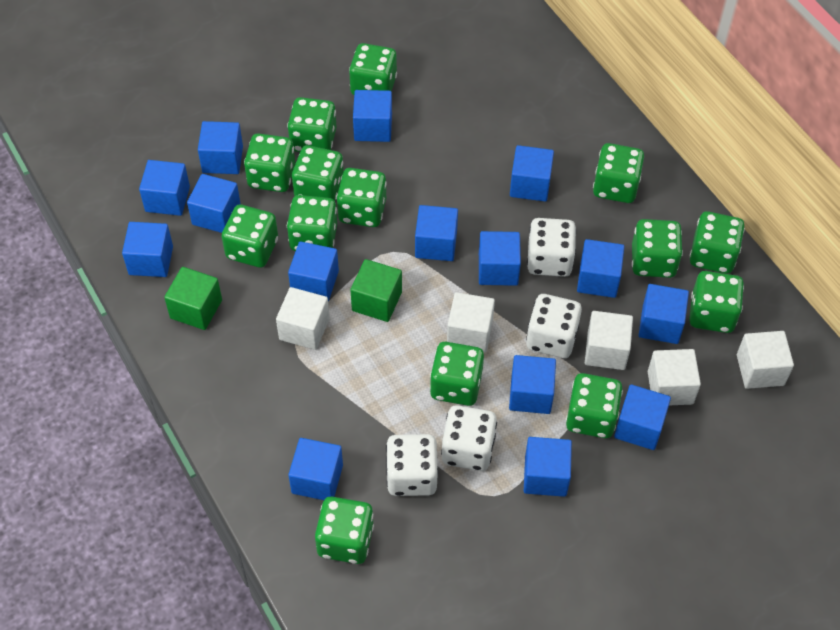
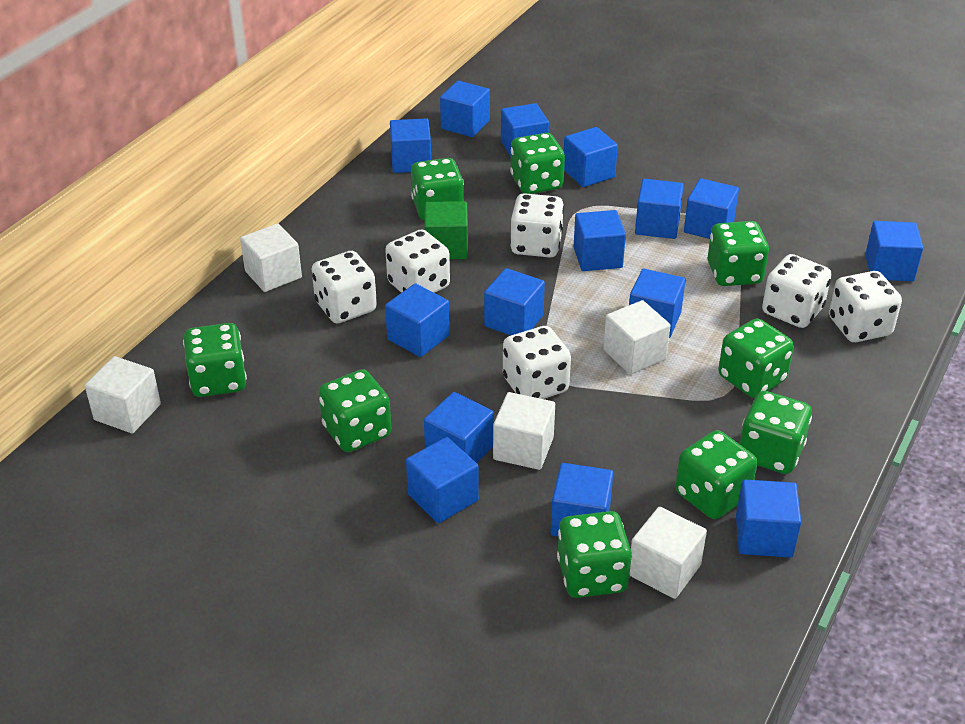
green cube: [164,267,222,330] [351,259,402,322] = 2 -> [424,201,468,259] = 1
green dice: [222,205,278,268] [244,133,295,192] [287,97,336,152] [287,195,337,251] [292,145,344,201] [315,497,374,564] [336,168,387,227] [349,43,397,95] [430,342,484,406] [566,373,623,438] [593,143,644,203] [632,219,683,278] [689,271,744,333] [690,211,745,274] = 14 -> [183,323,247,397] [319,369,392,452] [411,158,464,220] [510,133,565,194] [557,511,632,598] [675,430,757,519] [708,221,769,286] [718,318,794,398] [740,391,812,474] = 9
white dice: [386,434,438,496] [441,405,497,471] [526,294,582,358] [527,218,576,277] = 4 -> [312,251,377,323] [385,229,450,293] [503,326,571,399] [510,193,564,257] [762,254,832,328] [829,271,902,342] = 6

